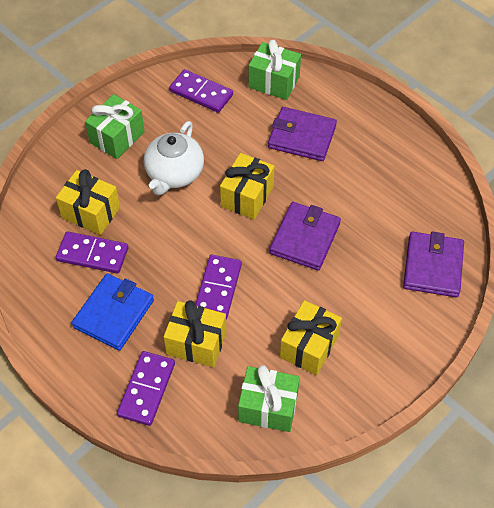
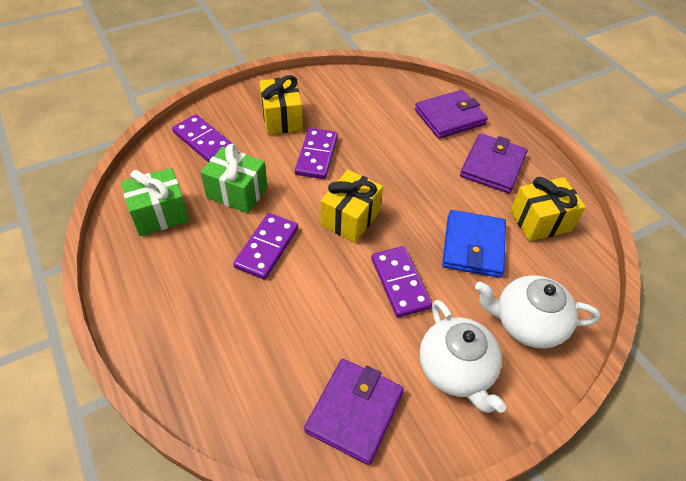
green gift: [85,94,145,159] [238,365,300,432] [249,39,301,100] = 3 -> [121,168,189,236] [200,144,267,213] = 2
white teapot: [144,121,204,195] = 1 -> [419,300,506,413] [475,275,601,349] = 2
yellow gift: [56,169,120,235] [164,300,227,367] [220,153,275,220] [280,300,342,375] = 4 -> [259,75,303,135] [321,170,383,243] [510,177,586,241] = 3

